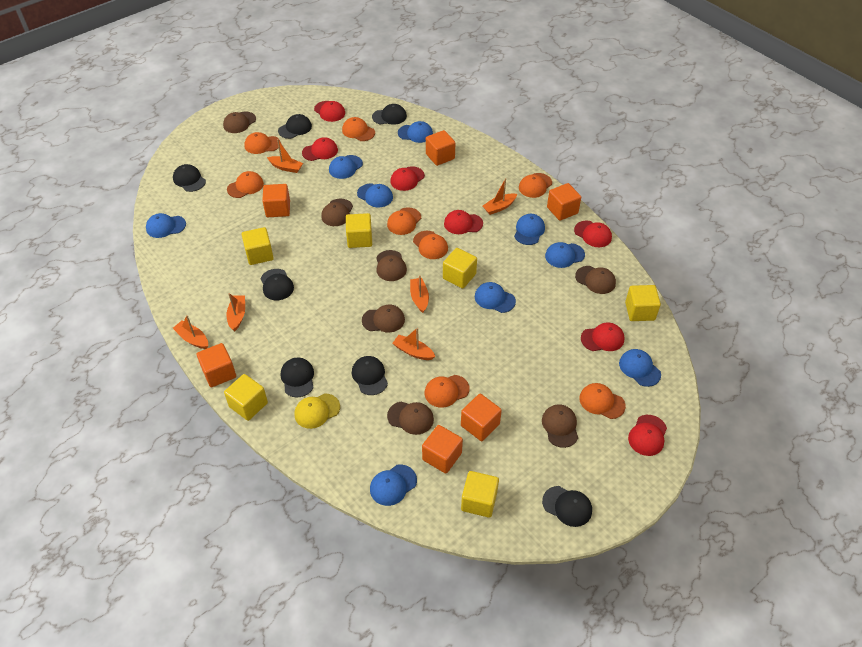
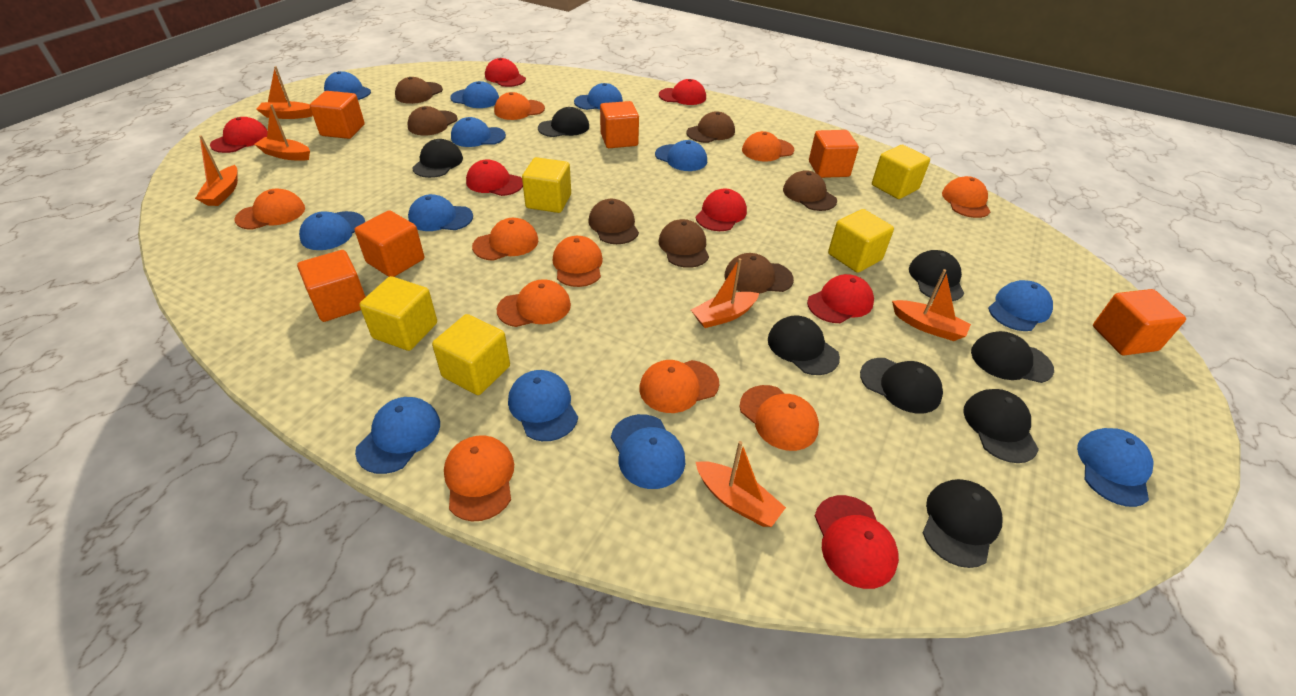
black cap: [173,164,206,192] [261,269,294,300] [278,114,312,139] [281,358,314,397] [352,356,388,395] [372,104,407,125] [542,486,592,527] = 7 -> [412,139,463,178] [538,107,589,137] [768,315,840,375] [860,358,943,414] [909,250,964,301] [923,479,1003,568] [963,389,1039,463] [971,331,1054,383] = 8
blue cap: [146,213,186,238] [329,155,363,179] [357,184,393,208] [370,464,417,506] [398,121,433,143] [475,282,516,313] [514,214,545,245] [545,242,585,268] [619,349,661,387] = 9 -> [299,211,365,250] [324,71,371,100] [355,397,440,474] [408,194,473,231] [450,81,499,108] [451,117,506,147] [508,370,578,441] [574,83,623,110] [611,414,685,489] [655,140,707,171] [988,280,1053,331] [1077,428,1154,507] = 12
orange cap: [227,171,264,198] [244,132,281,154] [342,117,375,141] [387,207,421,235] [413,231,448,259] [425,375,470,408] [519,173,552,198] [579,383,626,419] = 8 -> [234,189,305,230] [444,435,514,521] [472,218,538,261] [494,92,545,120] [497,279,571,327] [553,236,603,287] [639,360,719,413] [740,385,819,451] [742,131,794,162] [942,176,991,218] = 10
yellow cap: [295,393,340,429] = 1 -> none = 0
yellow cube: [224,374,268,421] [241,227,274,265] [346,213,372,248] [443,248,477,289] [461,471,499,518] [625,285,661,321] = 6 -> [359,276,437,351] [432,314,510,395] [522,157,571,213] [828,209,894,273] [872,145,930,199] = 5

